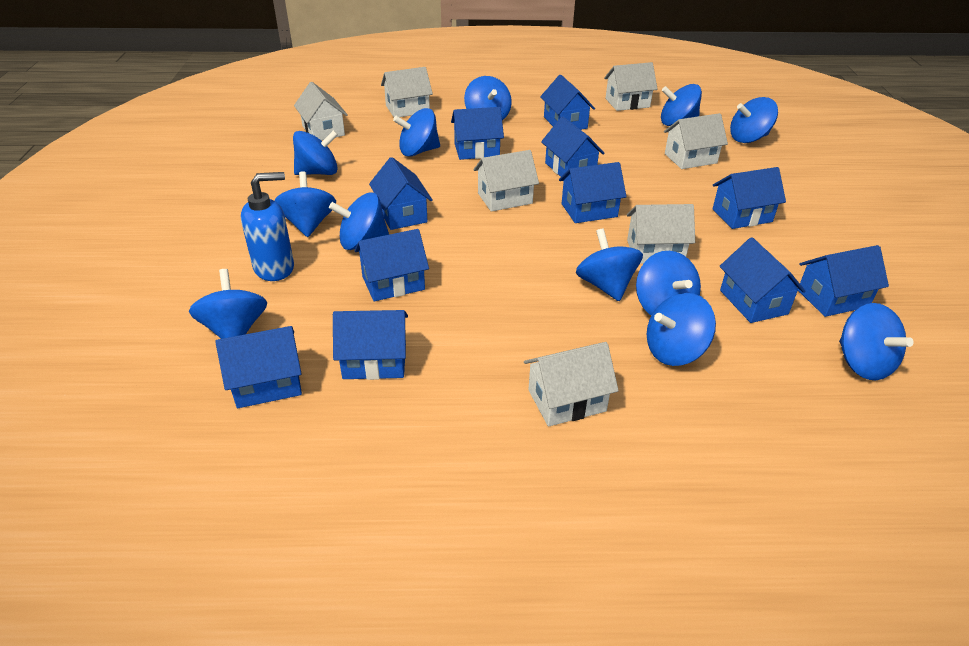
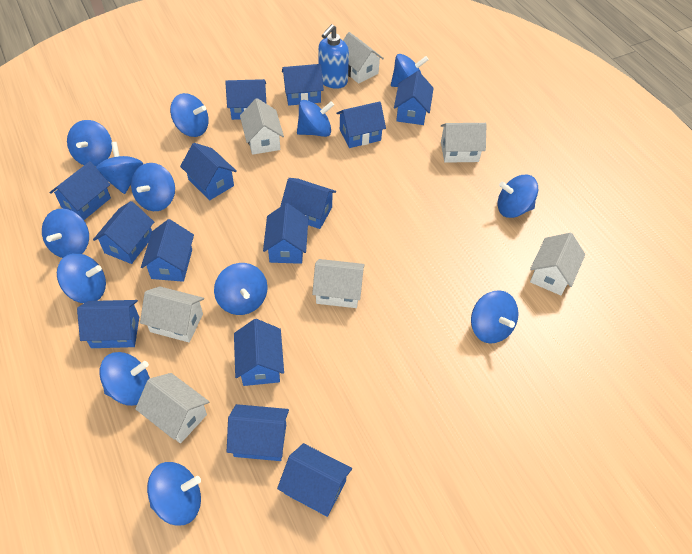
blue house: [215,326,302,408] [333,310,408,380] [355,229,429,301] [369,157,433,230] [451,107,504,160] [540,75,595,130] [541,117,605,177] [559,162,627,223] [713,167,786,229] [719,237,806,323] [798,245,889,317] = 11 -> [49,161,111,220] [77,300,139,348] [93,201,154,264] [141,219,194,282] [180,143,237,200] [225,79,266,120] [227,404,289,461] [234,319,284,386] [263,203,308,264] [277,443,352,517] [281,178,336,229] [282,64,324,106] [336,102,386,148] [394,71,434,125] = 14
blue spinning top: [189,269,267,339] [274,171,336,237] [293,130,338,175] [329,193,389,250] [393,108,440,157] [464,76,512,120] [576,229,643,301] [636,251,701,316] [647,293,716,366] [661,84,702,126] [730,97,778,143] [839,303,914,380] = 12 -> [42,208,89,258] [57,253,106,303] [67,120,112,167] [96,142,143,194] [99,352,150,406] [131,163,175,211] [147,462,201,526] [170,93,209,137] [214,263,268,315] [297,100,334,137] [391,54,429,87] [471,290,519,344] [498,175,538,218] = 13

